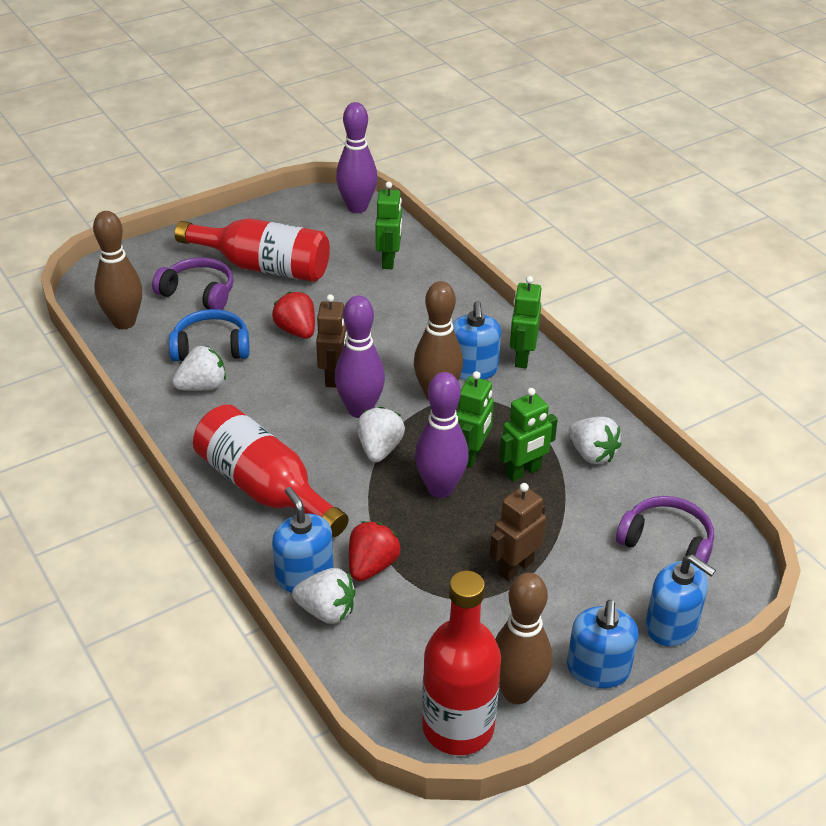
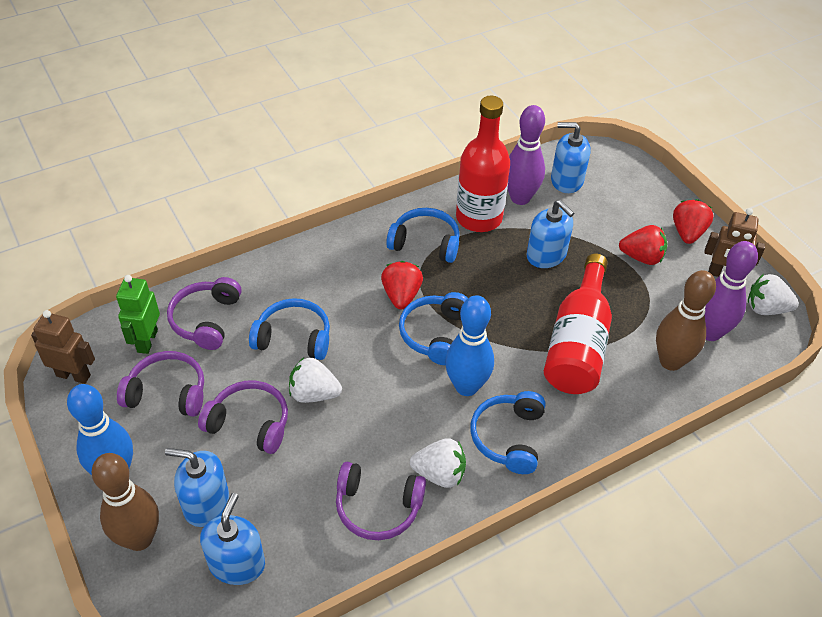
blue bowling pin: none = 0 -> [67,384,133,475] [445,295,494,396] = 2
blue headphones: [169,309,250,361] = 1 -> [249,298,330,360] [386,208,460,263] [399,292,468,365] [470,391,545,474] = 4
brown bowling pin: [93,211,142,329] [414,281,463,400] [495,573,552,704] = 3 -> [92,453,159,551] [656,270,716,371] = 2
green robot: [375,182,402,269] [456,371,494,468] [499,388,558,482] [510,276,541,368] = 4 -> [116,275,160,354] = 1
purple bowling pin: [335,295,385,418] [336,102,378,213] [415,372,469,498] = 3 -> [507,105,545,205] [705,241,758,341] = 2
purple headphones: [152,257,234,310] [616,496,714,564] = 2 -> [117,351,204,417] [167,277,242,350] [198,380,288,454] [336,462,426,540] = 4
red bottle: [175,218,330,282] [193,404,349,537] [422,571,501,755] = 3 -> [456,96,510,232] [544,254,612,394] = 2
red strawberry: [272,292,315,339] [349,521,400,581] = 2 -> [381,261,423,309] [619,225,667,265] [673,199,714,244] = 3
white strawberry: [172,345,226,391] [292,568,356,624] [357,407,405,462] [569,417,622,464] = 4 -> [289,357,342,403] [410,438,466,488] [748,274,799,315] = 3

